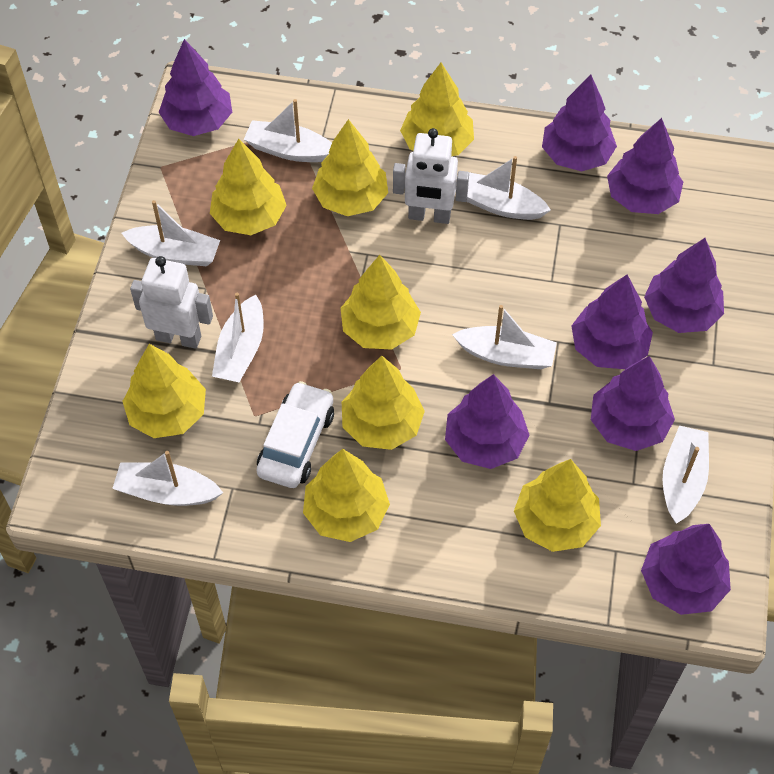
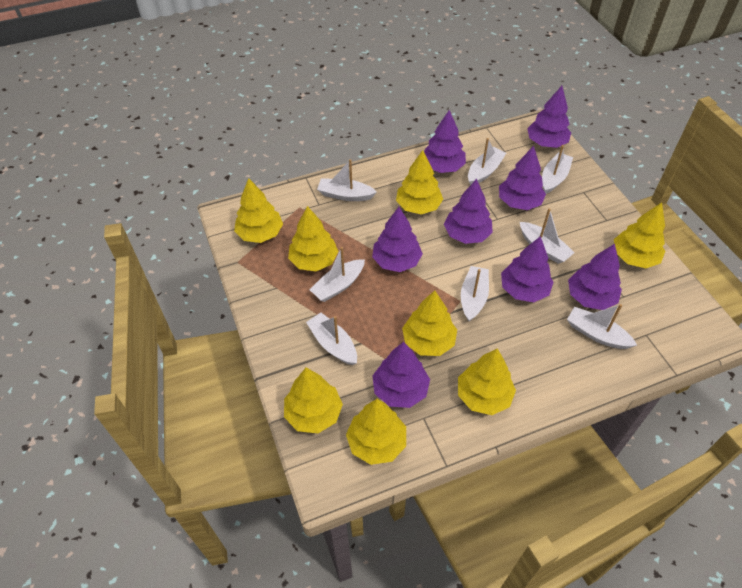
white boat: [112,451,223,506] [122,200,220,266] [212,293,264,382] [244,99,332,162] [452,305,557,369] [455,156,551,220] [663,426,709,524] = 7 -> [306,313,357,365] [309,247,365,302] [317,159,377,201] [461,266,489,321] [468,138,506,185] [520,208,575,264] [542,145,573,194] [567,304,637,349] = 8
white car: [257,381,334,488] = 1 -> none = 0
white robot: [130,256,213,349] [393,128,469,224] = 2 -> none = 0

